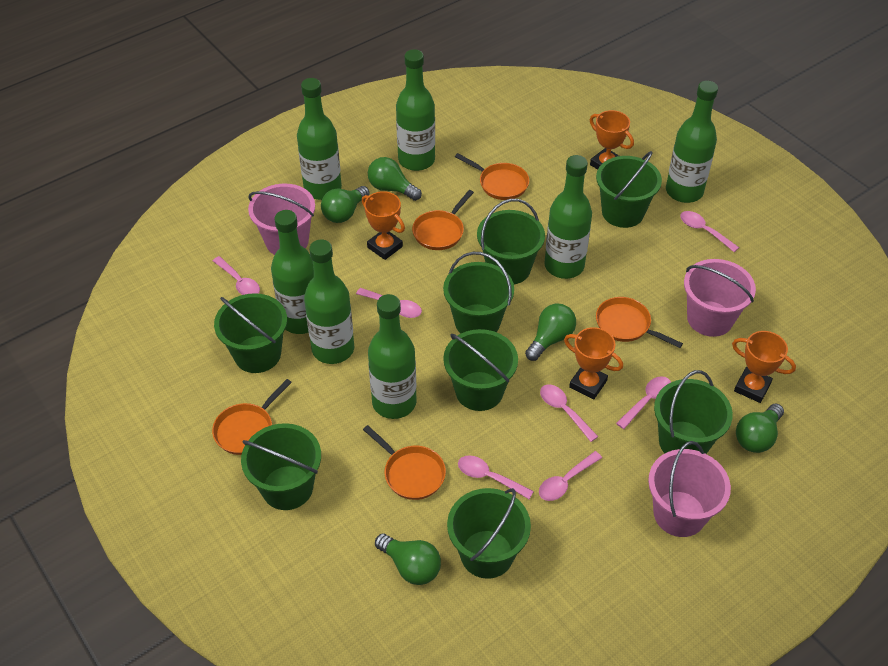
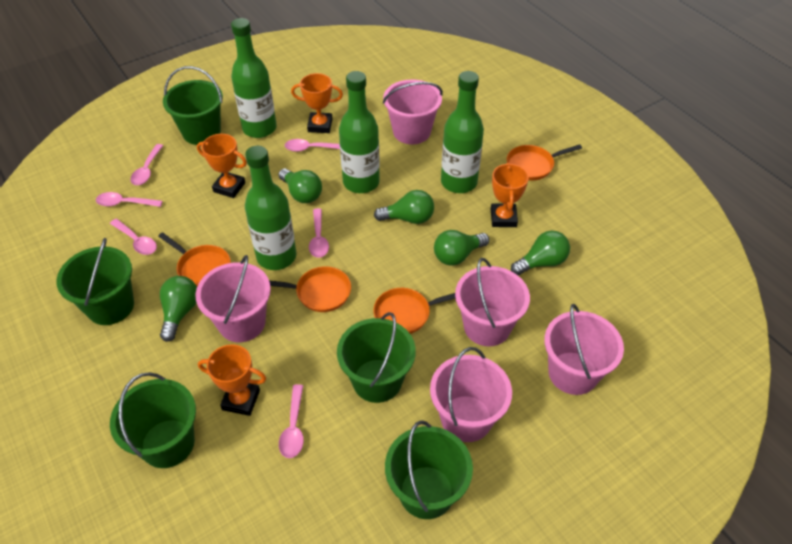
green bottle: [271,210,314,334] [297,78,342,200] [304,240,354,364] [368,294,417,419] [396,49,435,171] [544,155,592,279] [666,81,718,203] = 7 -> [231,18,277,138] [245,146,296,270] [339,71,380,193] [441,71,484,193] = 4
green bucket: [214,293,287,373] [241,423,321,510] [443,252,514,334] [443,329,518,411] [447,488,531,579] [477,199,545,284] [596,151,662,228] [654,370,733,454] = 8 -> [56,238,134,325] [110,372,196,468] [163,66,223,145] [337,312,416,403] [385,420,473,519] = 5
orange pan: [212,379,292,455] [363,425,446,500] [412,190,474,250] [455,153,529,200] [596,297,683,348] = 5 -> [158,232,231,286] [269,266,351,312] [374,288,455,334] [507,144,582,180] = 4
pink bucket: [248,184,315,255] [648,441,731,537] [684,259,756,337] = 3 -> [195,255,271,342] [383,79,443,145] [430,347,512,442] [455,258,530,346] [544,304,624,395] = 5
pink spoon: [213,256,260,295] [356,288,422,318] [458,455,534,499] [539,451,602,501] [540,385,598,442] [616,376,671,429] [680,211,739,252] = 7 -> [96,192,163,207] [110,219,157,255] [130,144,164,185] [279,384,304,458] [285,139,340,152] [309,208,329,258] = 6

